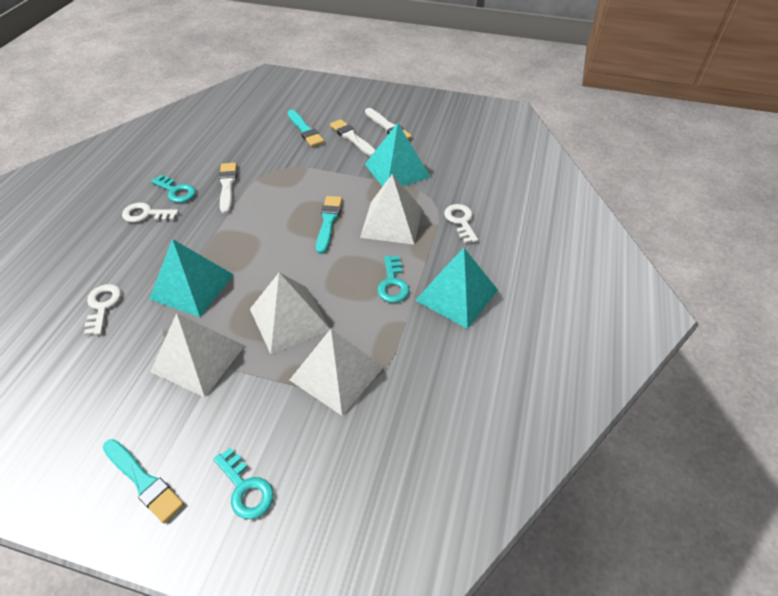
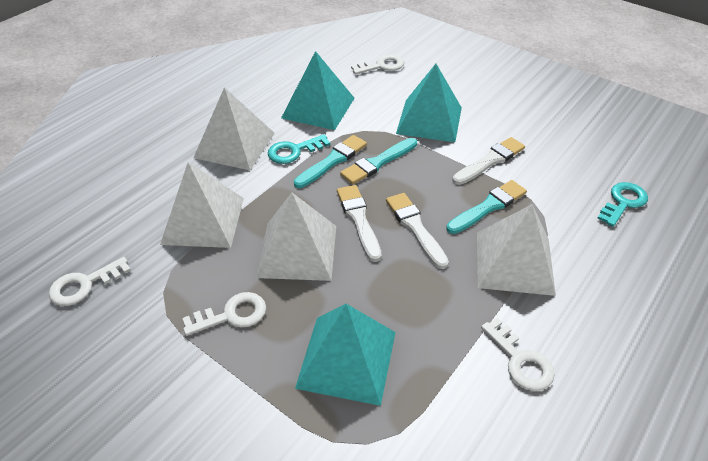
turquoise key: [151,175,196,203] [213,448,274,519] [377,256,409,303] = 3 -> [268,134,330,164] [597,182,648,227] = 2
white key: [84,284,121,336] [122,203,179,222] [444,204,478,243] = 3 -> [49,257,131,306] [183,292,266,336] [351,54,404,75] [481,318,555,391] = 4

